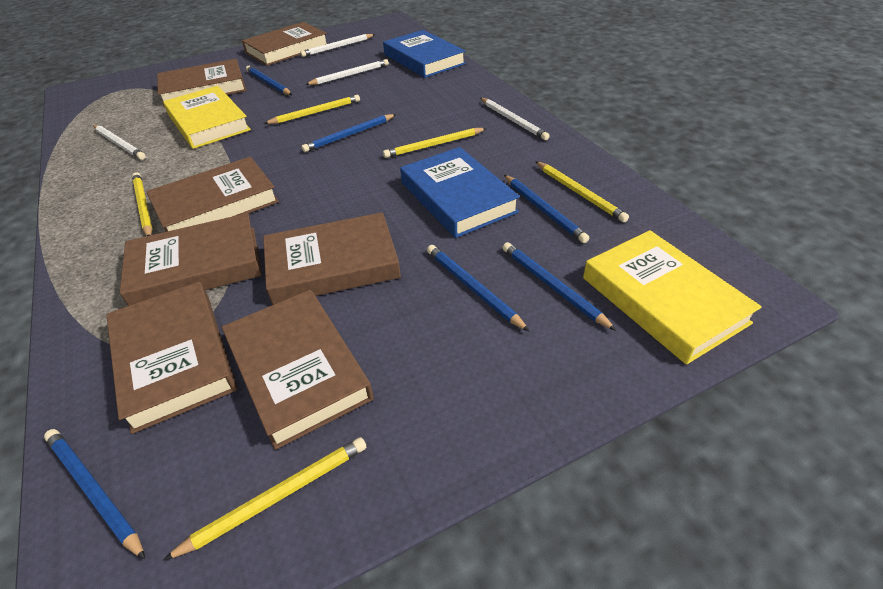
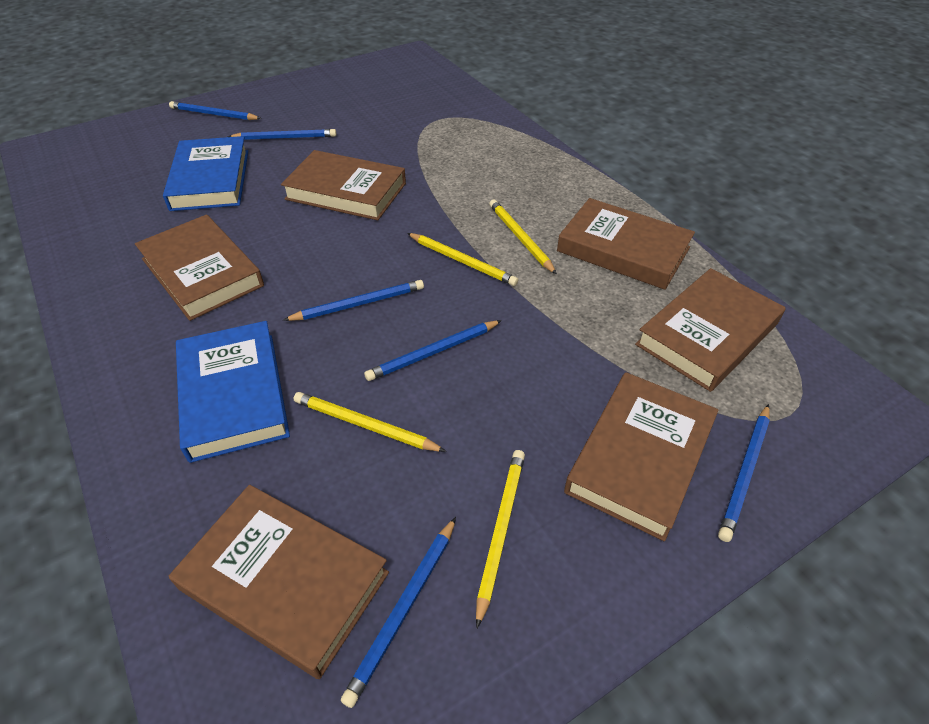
brown book: [106,282,237,434] [120,213,262,306] [146,156,279,232] [157,59,246,107] [222,290,374,450] [242,22,327,66] [263,212,401,305] = 7 -> [135,215,264,321] [169,485,389,679] [281,150,406,220] [557,198,695,290] [564,372,719,541] [635,268,786,392] = 6
white pencil: [93,125,146,160] [300,34,375,57] [305,59,389,85] [480,98,550,140] = 4 -> none = 0
yellow book: [163,86,251,149] [583,230,762,365] = 2 -> none = 0
yellow pencil: [132,173,153,236] [163,437,366,560] [264,95,360,124] [383,128,487,158] [535,161,629,222] = 5 -> [294,392,446,452] [407,233,518,286] [476,450,525,628] [489,200,557,275] = 4

